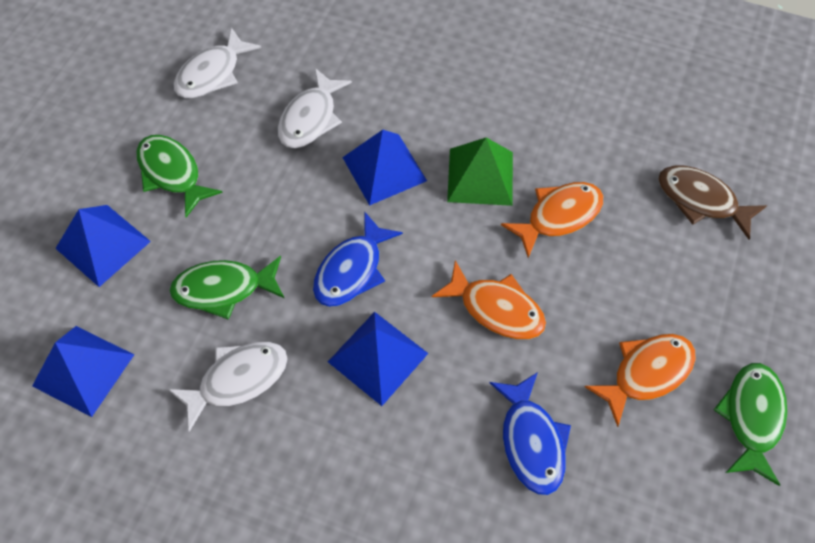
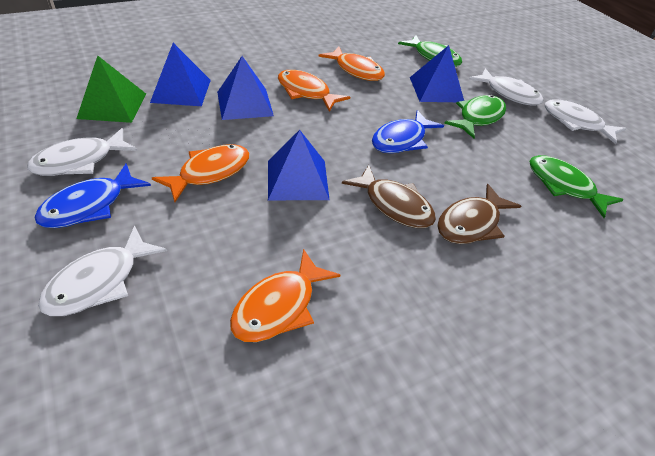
brown fish: [658,165,767,240] = 1 -> [342,165,436,228] [437,184,521,244] = 2
orange fish: [432,260,546,339] [501,182,603,258] [584,334,696,427] = 3 -> [152,144,250,202] [230,249,340,342] [278,70,350,112] [319,46,385,81] = 4
white fish: [168,342,288,432] [173,27,261,98] [277,68,352,148] = 3 -> [28,128,138,176] [38,226,167,316] [469,68,544,105] [545,99,627,144] = 4

